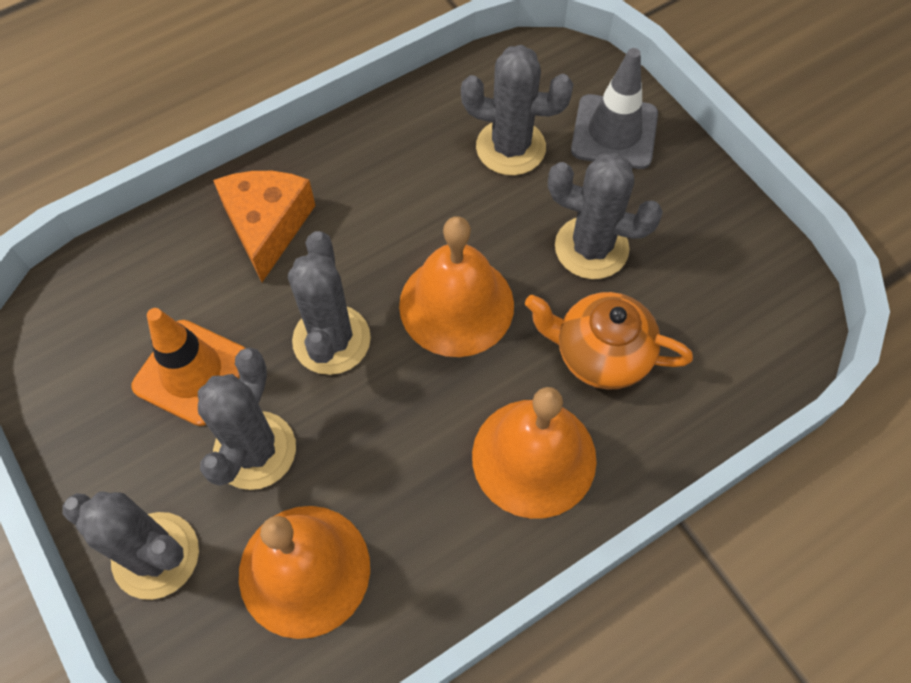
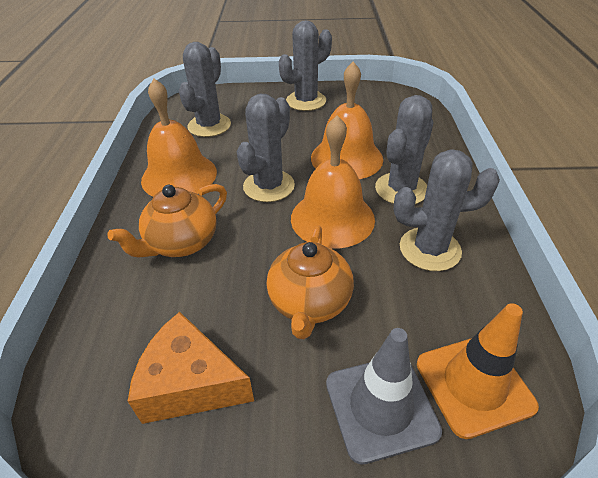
orange teapot: [525,292,693,390] = 1 -> [107,184,227,257] [267,225,354,339] = 2

